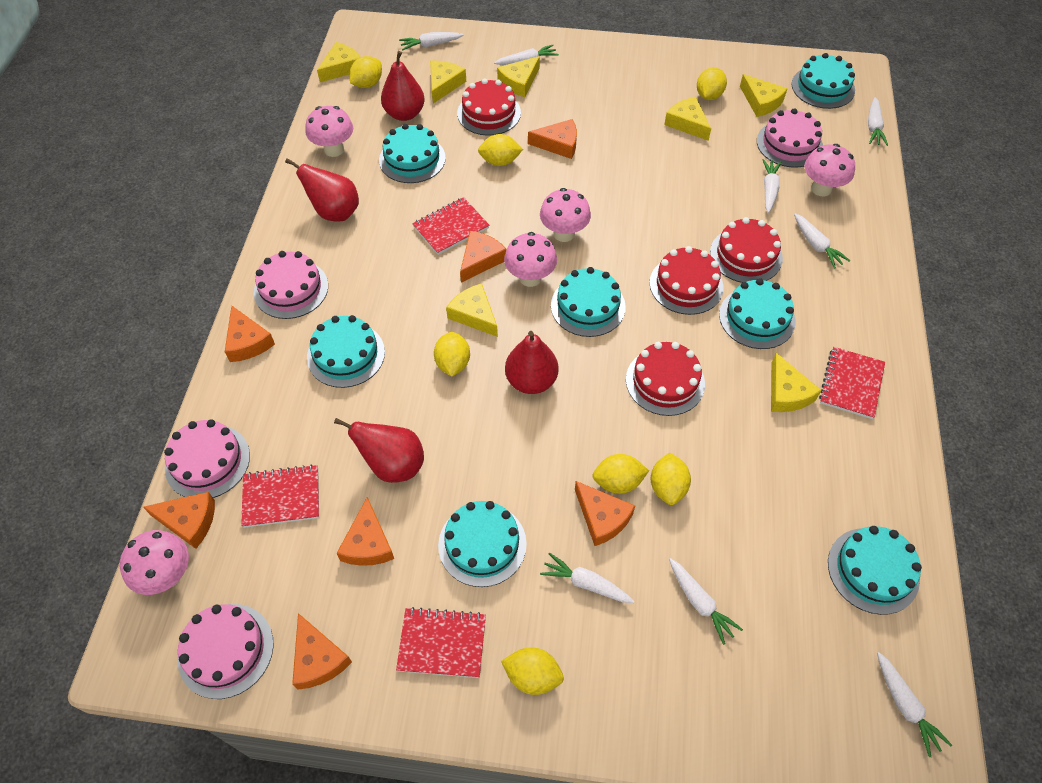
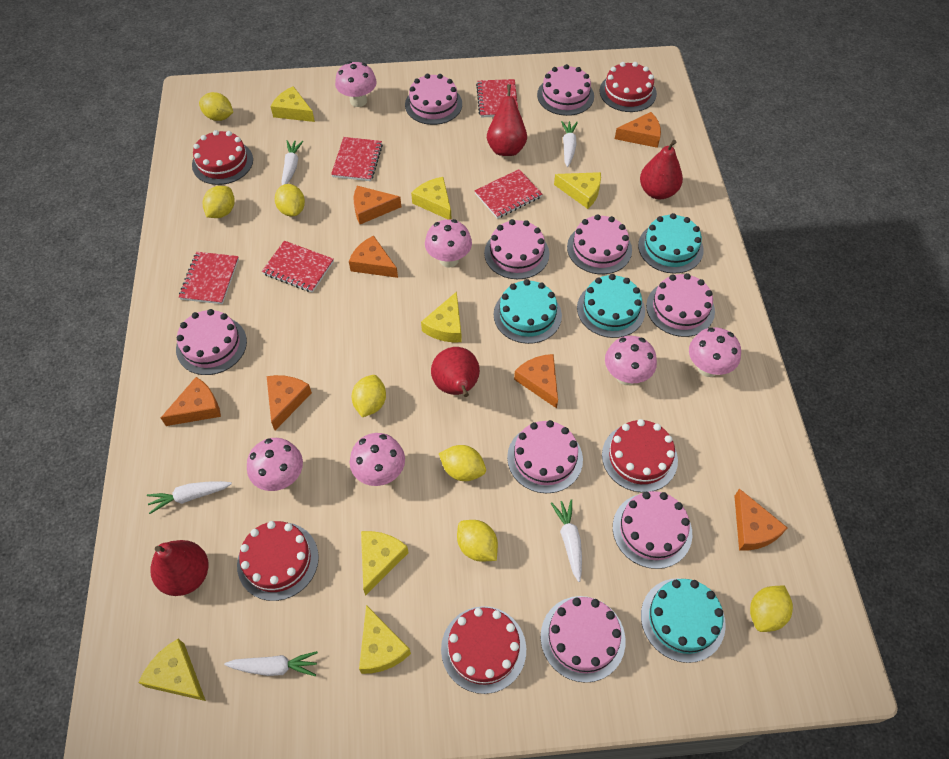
pink cake: [164,420,250,498] [177,604,273,699] [254,251,328,319] [757,108,823,168] = 4 -> [176,309,247,375] [405,74,462,125] [484,219,549,279] [507,420,583,493] [537,64,594,116] [541,596,626,683] [567,214,632,274] [613,491,692,569] [646,273,715,337] = 9
pink mushroom: [120,530,189,595] [305,106,353,157] [504,232,557,287] [540,188,591,242] [804,144,855,197] = 5 -> [247,438,303,491] [335,61,377,107] [350,433,405,486] [425,219,472,268] [605,336,657,385] [689,327,741,377] = 6
red cake: [457,78,521,136] [626,342,705,416] [650,246,724,315] [710,217,783,283] = 4 -> [192,130,253,185] [237,521,319,601] [441,606,526,694] [600,62,657,112] [602,419,678,492] = 5
red notebook: [241,465,319,528] [396,607,486,678] [412,197,489,255] [819,347,885,419] = 4 -> [179,252,239,304] [262,241,334,293] [331,137,383,181] [475,169,542,219] [476,79,518,117] = 5
turquoise cake: [307,315,385,388] [379,124,446,183] [438,501,527,587] [551,267,626,337] [719,278,795,349] [792,53,855,109] [828,526,922,615] = 7 -> [494,279,562,344] [577,274,645,338] [638,213,704,274] [641,578,726,663] = 4
white carrot: [399,32,464,50] [494,45,559,65] [540,552,634,603] [669,558,743,645] [762,159,781,213] [794,213,850,269] [868,97,888,146] [877,652,952,757] = 8 -> [147,481,232,514] [224,651,318,676] [281,140,303,185] [551,499,582,582] [561,121,578,167] = 5

